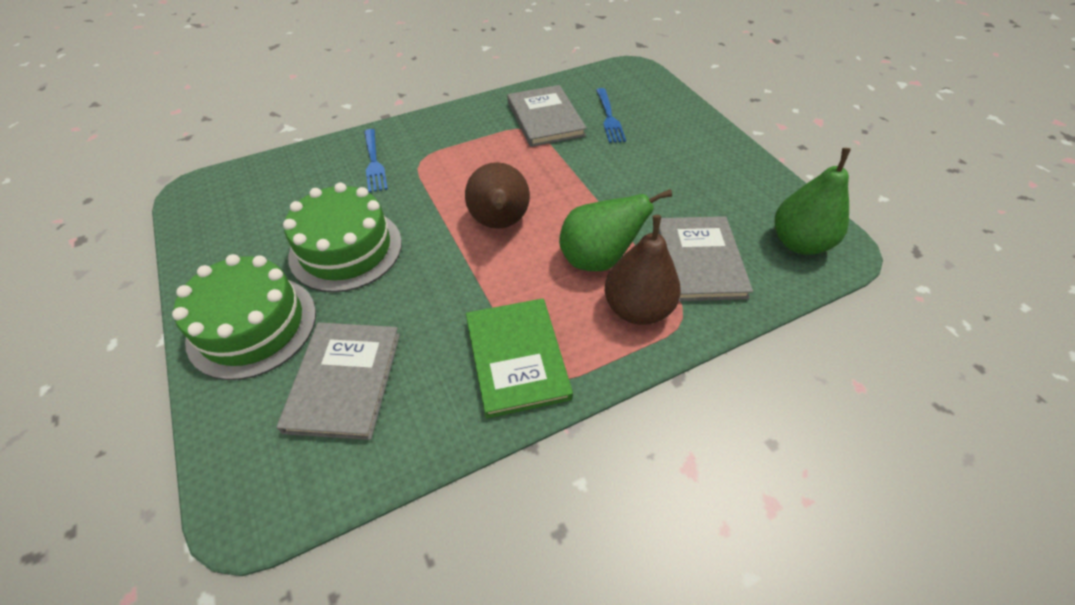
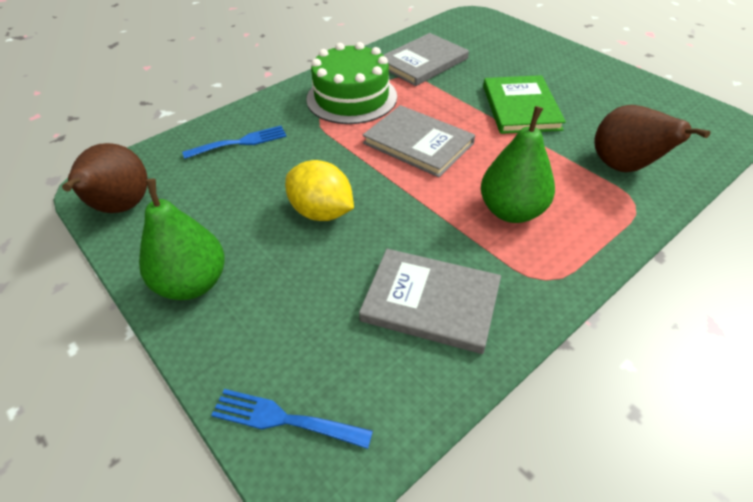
green cake: [172,254,316,380] [283,182,402,292] = 2 -> [306,42,397,124] = 1
yellow lemon: none = 0 -> [285,160,354,221] = 1

